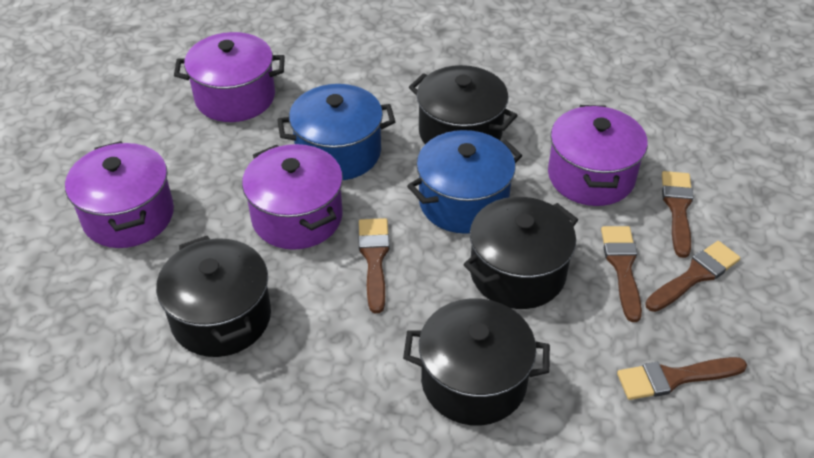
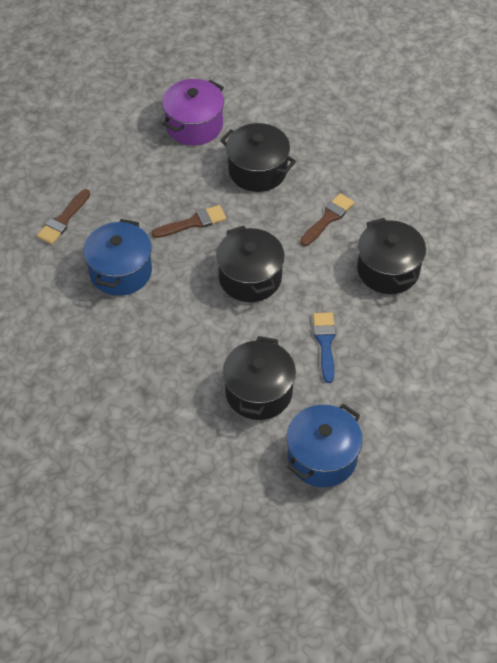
blue brush: none = 0 -> [313,312,336,383] = 1
brown brush: [358,218,390,313] [601,226,642,322] [617,357,747,400] [645,241,741,312] [662,171,694,258] = 5 -> [37,189,90,244] [151,205,226,238] [300,193,355,246] = 3
purple pot: [65,141,174,248] [174,32,285,122] [242,144,343,250] [548,105,648,206] = 4 -> [162,79,224,145] = 1

